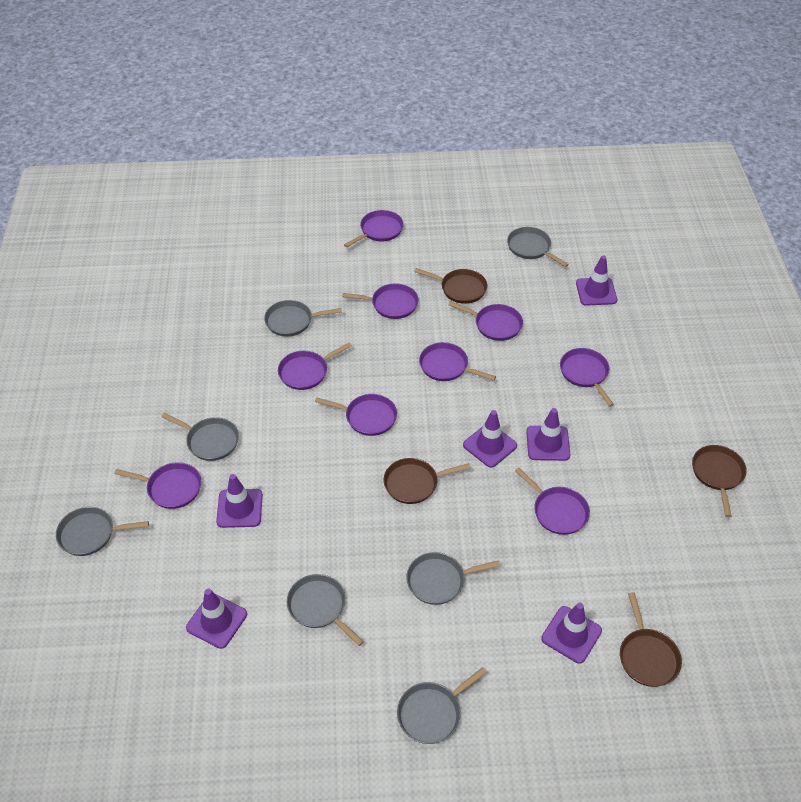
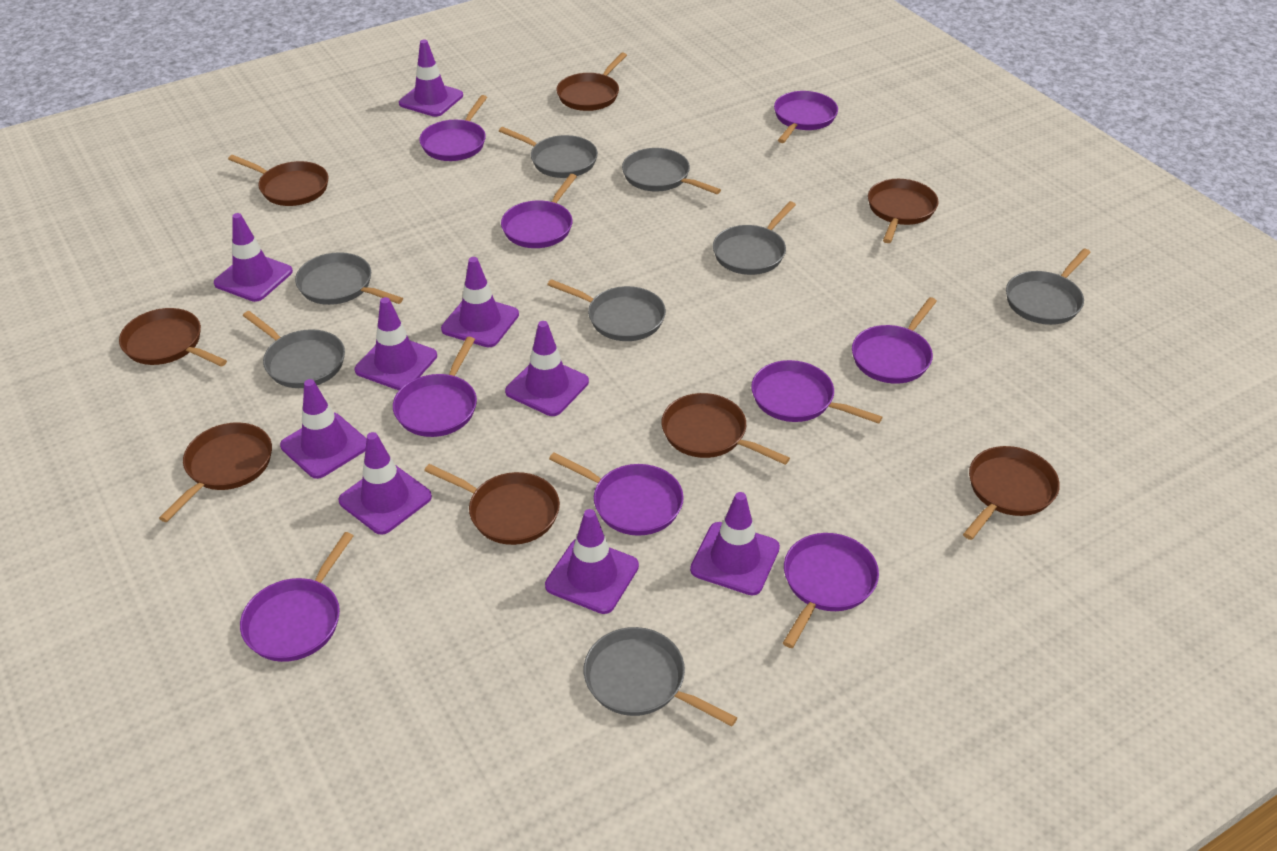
brown pan: [384,458,471,504] [414,268,487,304] [620,592,682,687] [692,445,747,517] = 4 -> [119,308,227,367] [159,422,272,522] [228,155,329,206] [424,464,560,545] [556,53,627,111] [661,393,790,465] [868,179,939,243] [963,446,1060,540] = 8
grey pan: [56,507,149,556] [161,413,239,461] [264,300,342,337] [287,574,364,646] [397,667,487,744] [406,552,500,605] [507,227,569,267] = 7 -> [243,311,345,388] [295,252,403,305] [499,127,598,178] [547,279,666,341] [584,627,737,726] [622,148,721,194] [713,201,796,275] [1006,248,1091,325] = 8
purple traffic cone: [186,589,247,649] [216,474,263,528] [463,410,517,468] [526,408,570,461] [541,603,602,663] [576,255,617,306] = 6 -> [214,213,293,302] [280,379,367,479] [339,432,432,535] [355,297,437,390] [399,40,463,117] [441,257,519,347] [505,321,589,416] [545,509,639,614] [690,492,780,595] = 9

